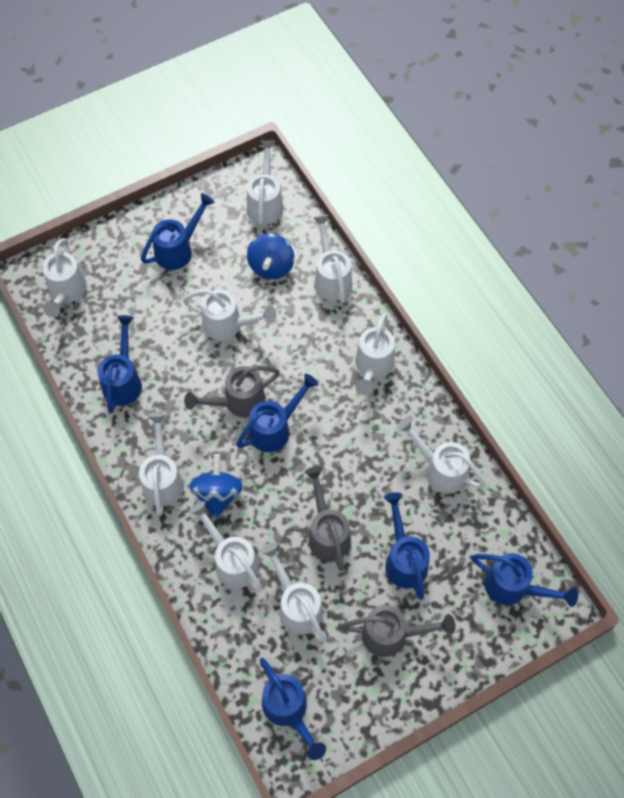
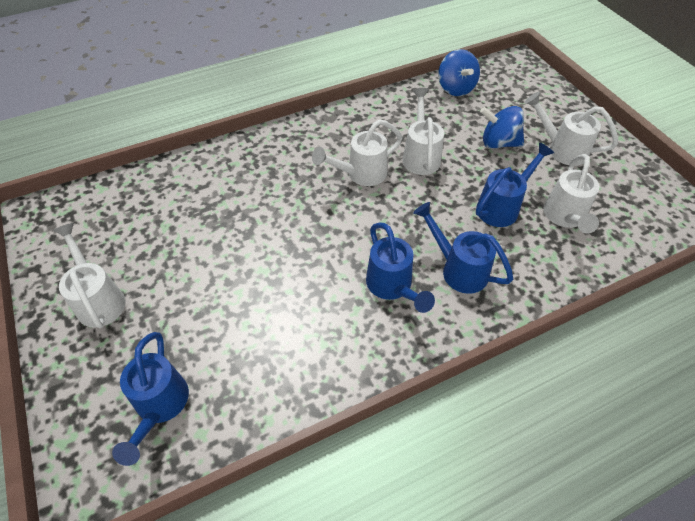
blue watering can: [98,315,142,412] [141,193,215,270] [236,374,319,452] [260,658,326,760] [384,492,430,599] [471,553,578,607] = 6 -> [112,332,189,466] [366,222,435,313] [413,202,513,294] [476,143,554,227] = 4
grey watering can: [184,365,280,418] [305,467,351,571] [341,605,456,657] = 3 -> none = 0
white watering can: [43,238,87,317] [139,412,184,516] [183,289,277,341] [189,501,263,592] [247,141,283,226] [260,542,325,643] [313,215,352,303] [355,313,395,395] [397,417,485,494] = 9 -> [53,223,126,328] [312,119,403,186] [402,88,444,175] [525,92,618,166] [543,154,599,233] = 5

